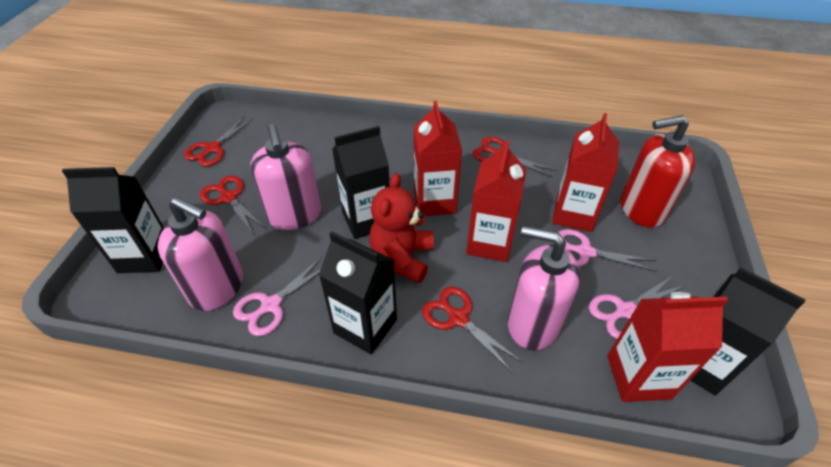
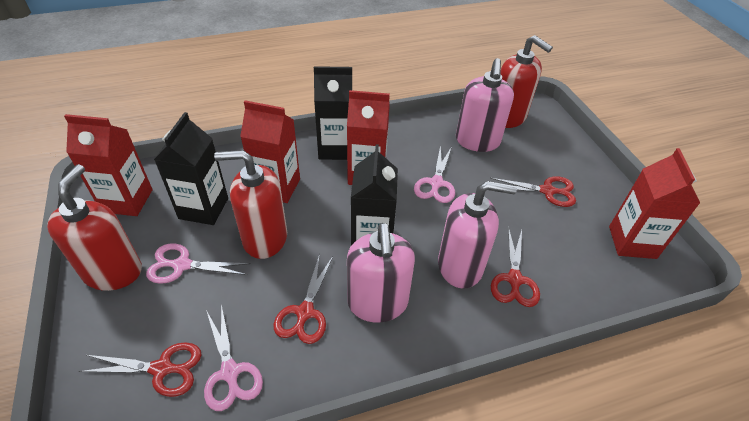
black carton: [62,167,164,273] [319,231,397,355] [332,126,390,239] [690,267,806,396] = 4 -> [154,112,228,225] [314,66,352,160] [351,144,398,246] = 3
red soap dispenser: [621,115,695,228] = 1 -> [47,164,142,291] [214,150,287,259] [500,35,553,128] = 3
red teddy bear: [369,173,434,283] = 1 -> none = 0

